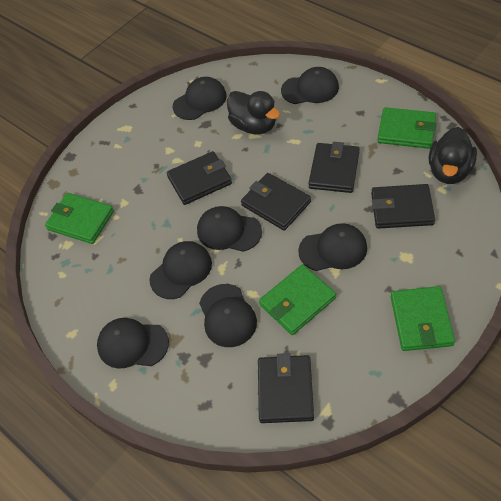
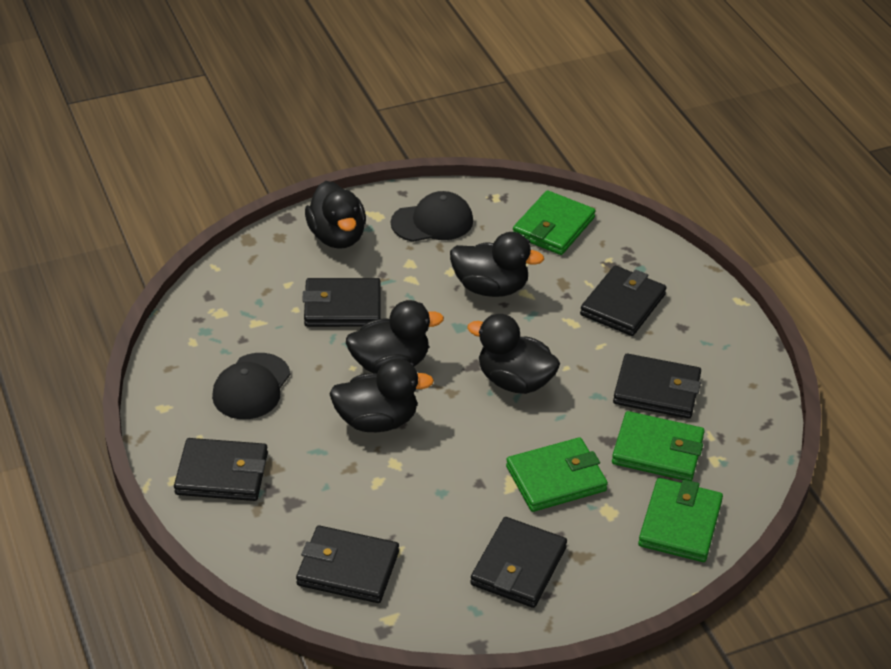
black cap: [97,318,169,369] [149,241,212,299] [173,77,227,120] [197,206,262,252] [199,284,257,347] [281,67,339,104] [298,223,367,271] = 7 -> [212,353,291,419] [391,191,473,242] = 2
black duck: [227,91,280,134] [429,127,477,184] = 2 -> [305,181,366,249] [329,359,434,432] [346,300,444,373] [450,232,544,297] [467,314,560,394] = 5
black wallet: [166,151,232,205] [241,173,311,231] [258,353,314,423] [309,142,360,193] [371,184,435,229] = 5 -> [174,438,268,501] [296,525,399,603] [302,278,381,327] [470,517,567,608] [580,266,667,336] [613,354,701,419] = 6

